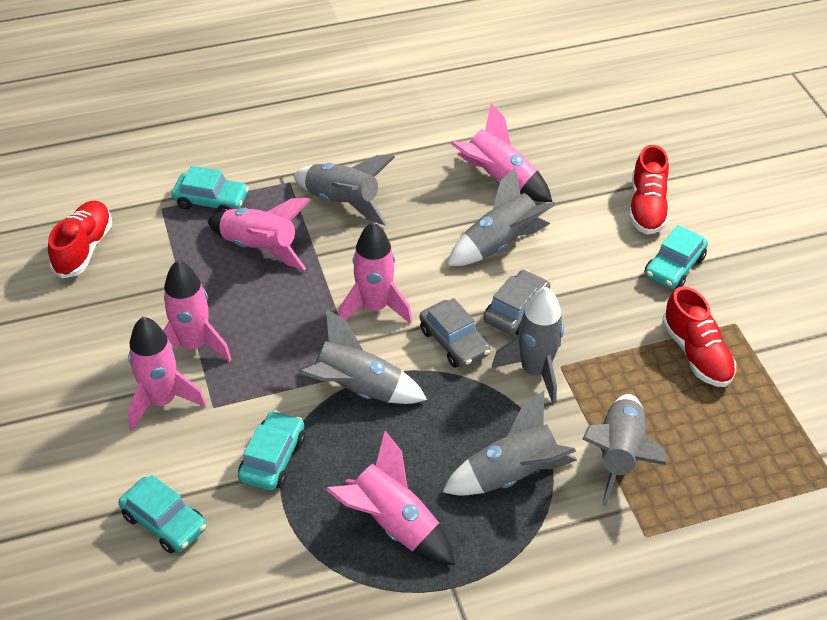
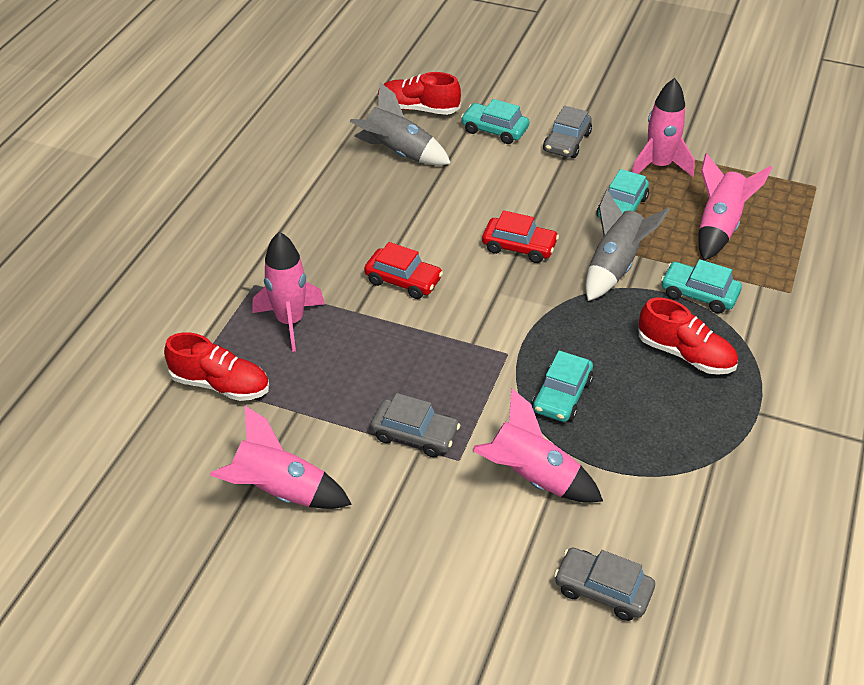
grey car: [420,298,491,368] [484,270,550,335] = 2 -> [371,393,460,457] [543,106,592,158] [554,548,655,621] = 3
grey rocket: [293,155,395,225] [298,309,427,404] [442,391,577,496] [447,167,556,266] [492,287,564,404] [582,394,666,507] = 6 -> [350,82,451,165] [585,190,670,301] = 2
pink rocket: [128,317,206,431] [163,260,232,362] [207,198,311,270] [325,431,455,565] [338,222,412,324] [450,103,552,202] = 6 -> [210,405,352,509] [252,232,325,352] [473,388,603,503] [632,78,695,177] [698,153,773,261] = 5
red car: none = 0 -> [364,242,443,299] [482,210,559,263] = 2

